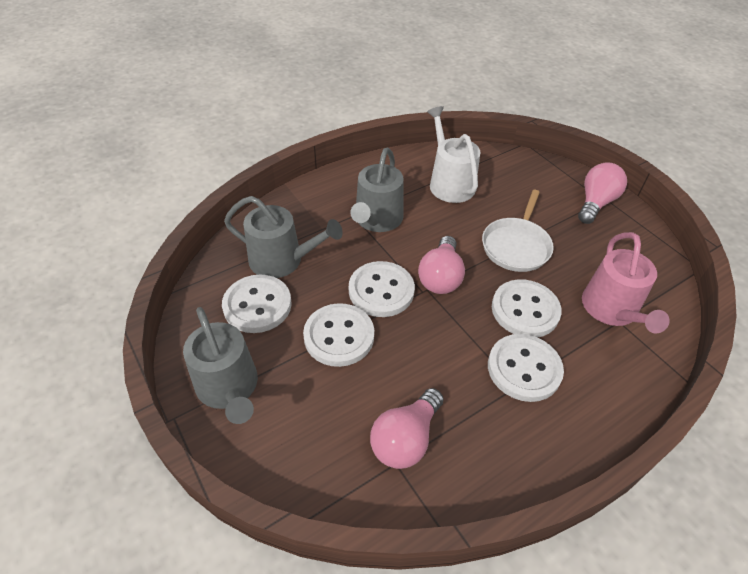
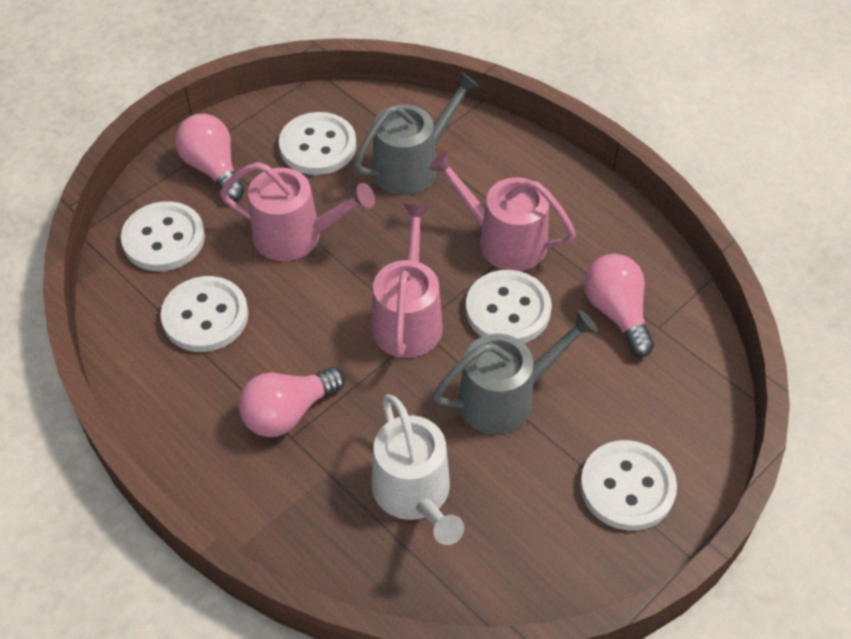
grey watering can: [183,307,258,424] [224,196,343,278] [350,148,404,232] = 3 -> [354,71,480,195] [433,310,598,435] = 2
pink watering can: [582,232,670,333] = 1 -> [220,162,375,261] [371,204,443,358] [429,151,576,271] = 3
white pan: [482,190,554,272] = 1 -> none = 0

